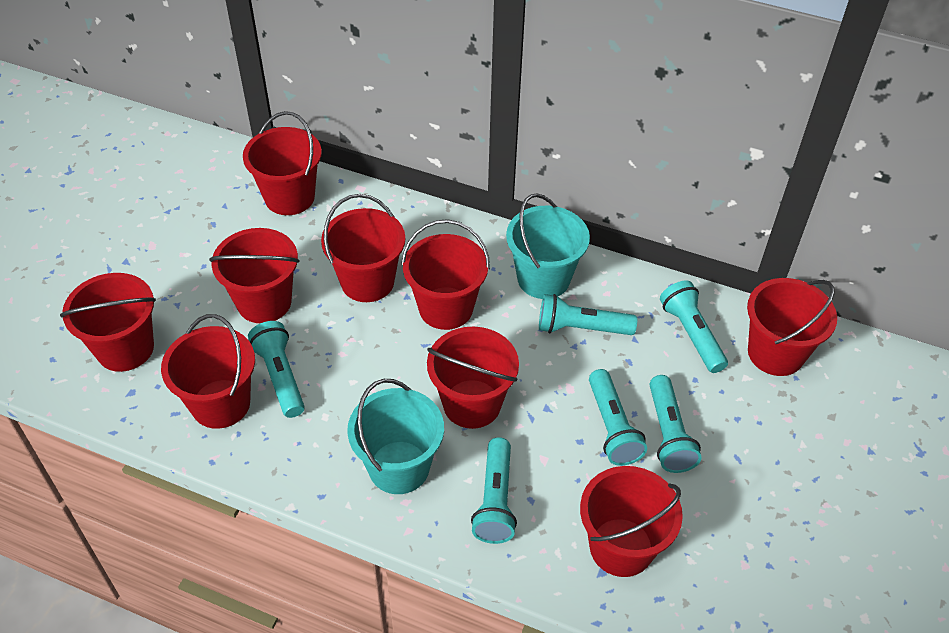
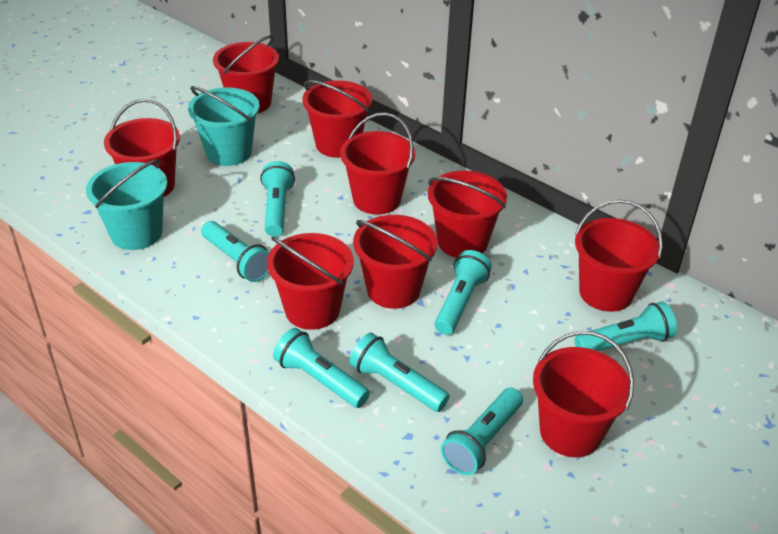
turquoise flashlight: [248,321,305,418] [471,437,517,544] [539,294,637,335] [589,369,647,466] [650,375,702,473] [660,280,728,373] = 6 -> [201,221,270,282] [260,161,295,237] [273,328,370,408] [350,332,450,412] [435,250,492,335] [441,388,523,475] [575,302,677,351] = 7

